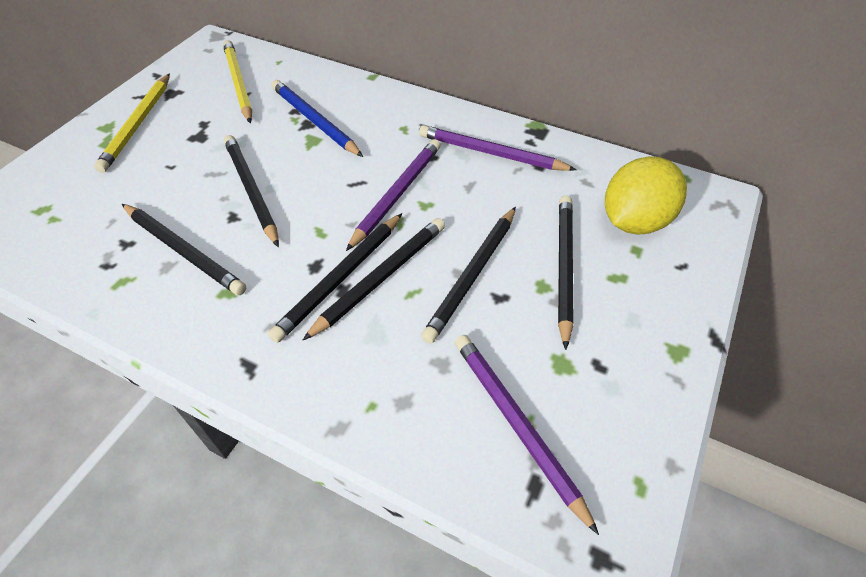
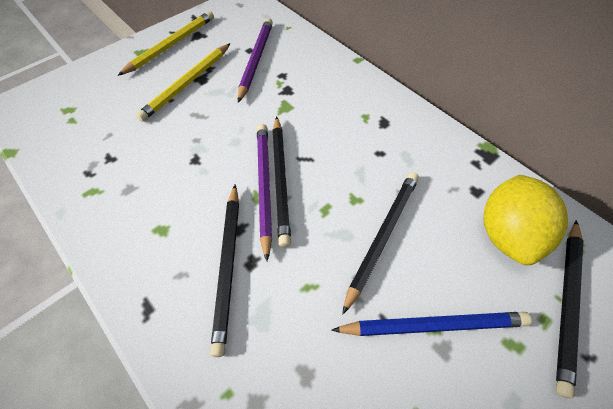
black pencil: [122,204,246,295] [224,135,279,247] [268,213,402,343] [302,218,445,341] [421,207,516,343] [558,195,574,350] = 6 -> [210,184,239,357] [272,116,291,247] [342,172,419,315] [556,220,583,398] = 4
purple pencil: [346,139,441,251] [419,125,577,171] [455,335,599,535] = 3 -> [238,18,273,103] [257,124,272,261] = 2

